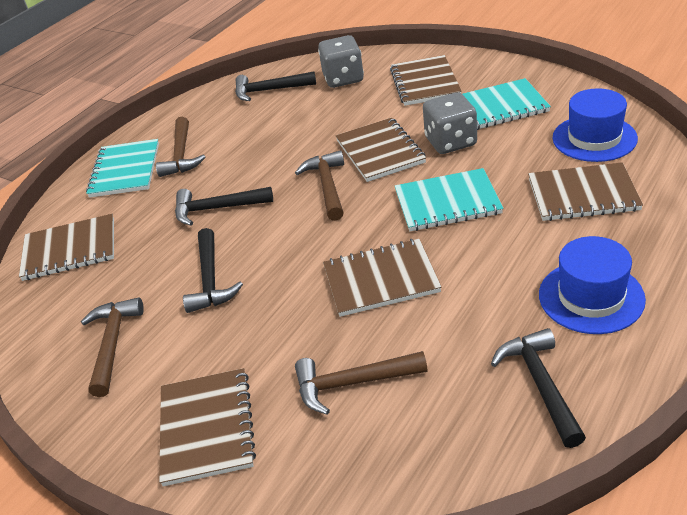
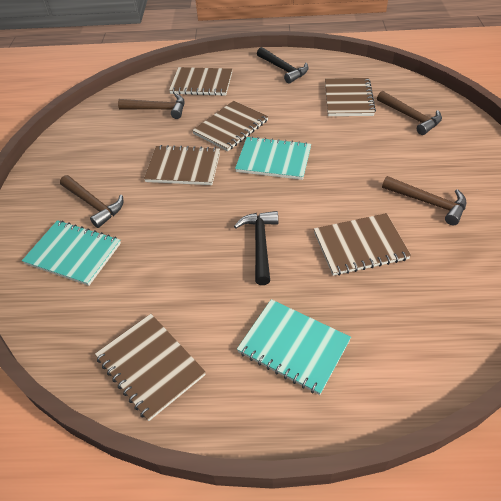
black hammer: [175,187,273,226] [183,228,243,313] [235,71,316,101] [491,328,586,448] = 4 -> [234,211,278,285] [257,47,308,84] = 2
blue hat: [539,236,646,334] [552,88,638,162] = 2 -> none = 0
grey dice: [318,35,364,88] [423,92,477,154] = 2 -> none = 0

